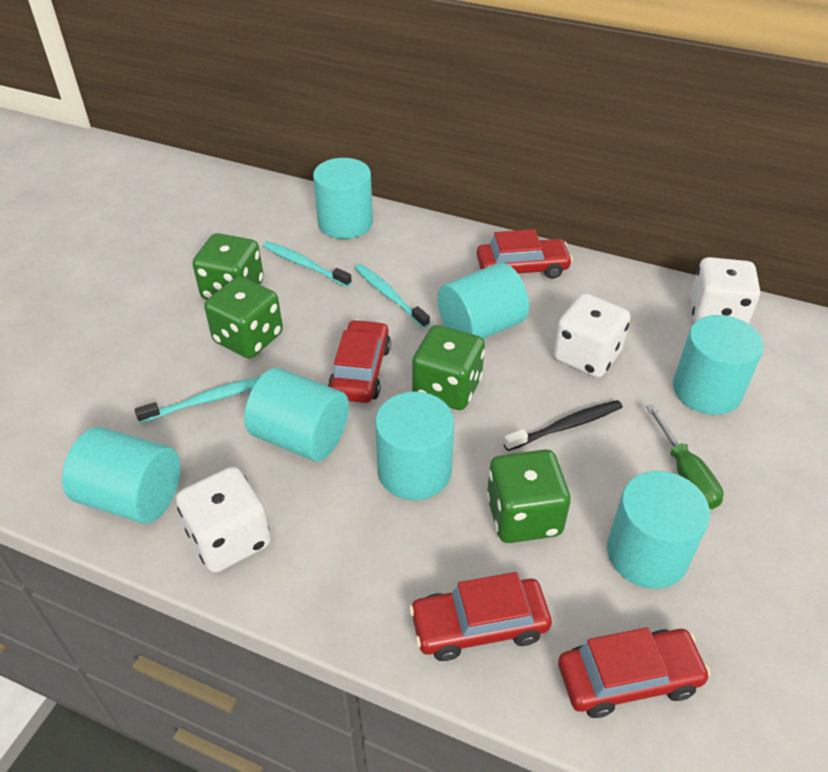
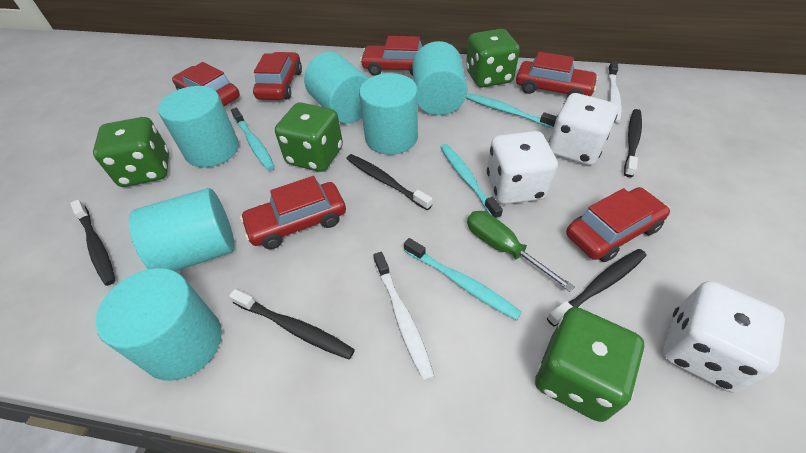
black toothbrush: [503,400,623,451] = 1 -> [70,200,115,286] [229,289,355,360] [346,154,432,210] [547,249,646,326] [624,109,642,177] = 5
red car: [328,319,391,403] [409,572,552,661] [476,229,573,279] [558,627,711,718] = 4 -> [172,62,240,106] [240,176,346,249] [253,52,302,100] [360,36,422,76] [516,52,598,97] [566,187,670,262] = 6
turquoise cylinder: [62,427,180,524] [244,368,349,462] [313,158,373,239] [375,392,454,500] [437,263,529,339] [607,471,710,589] [673,315,764,415] = 7 -> [95,268,222,381] [129,188,235,271] [158,86,239,167] [304,52,369,123] [359,73,418,155] [412,41,467,115] = 6
turquoise toothbrush: [134,376,261,423] [263,241,352,287] [355,264,430,328] = 3 -> [231,108,275,171] [404,238,522,320] [440,144,503,219] [466,93,557,129] = 4
white toothbrush: none = 0 -> [374,252,434,381] [608,61,622,123] = 2

